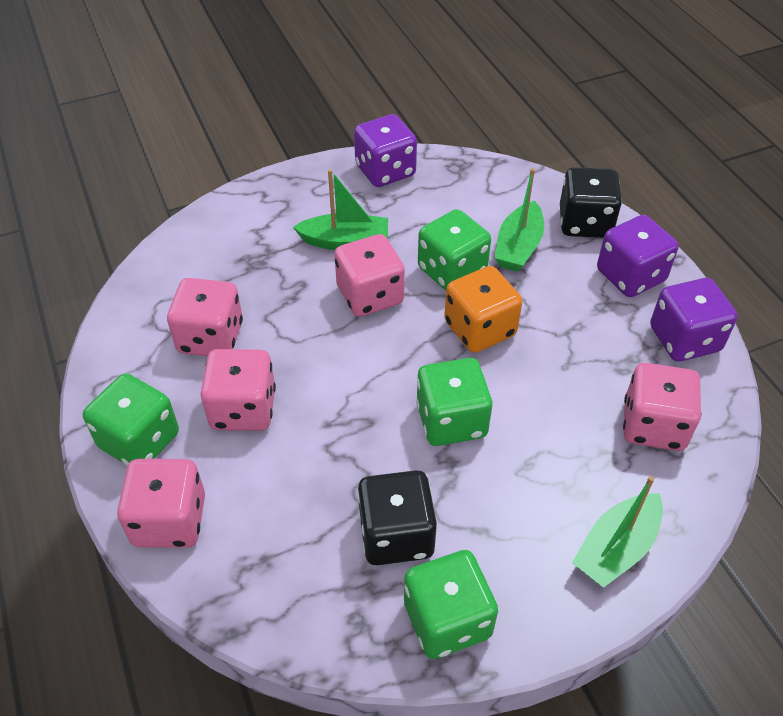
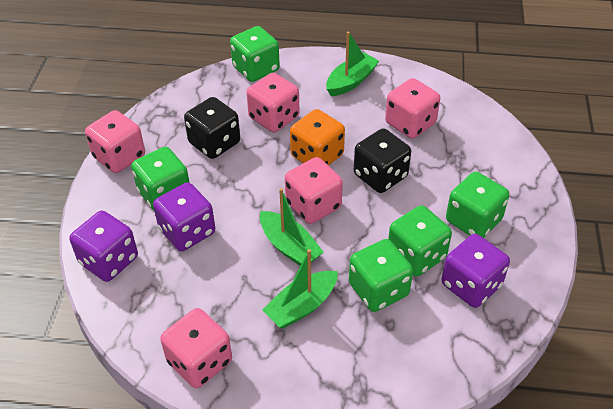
green dice: [83,373,179,466] [404,550,498,659] [416,358,492,446] [418,209,491,290] = 4 -> [131,147,189,211] [230,26,280,82] [349,239,413,312] [388,205,452,276] [446,172,509,238] = 5

